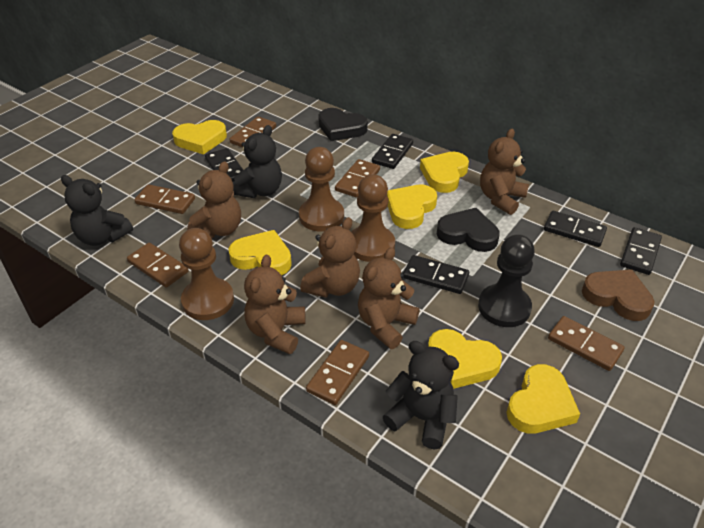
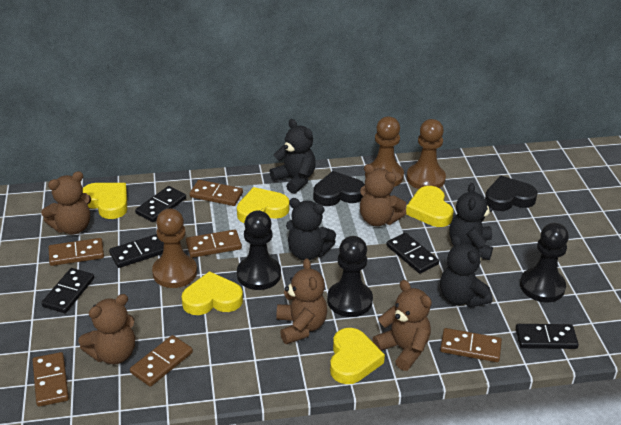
black pawn: [478,234,535,327] = 1 -> [237,210,281,290] [327,236,373,317] [520,223,569,302] = 3
black teddy bear: [61,175,133,246] [233,125,282,198] [383,341,459,449] = 3 -> [270,119,316,194] [286,198,336,260] [440,235,493,307] [449,183,493,260] = 4
brown heart: [582,270,655,321] = 1 -> none = 0
yellow heart: [172,120,227,155] [229,230,292,276] [387,185,437,229] [420,152,469,193] [428,329,502,389] [506,364,580,434] = 6 -> [83,183,127,219] [182,271,243,315] [237,187,289,223] [330,328,385,384] [406,186,454,227] = 5

